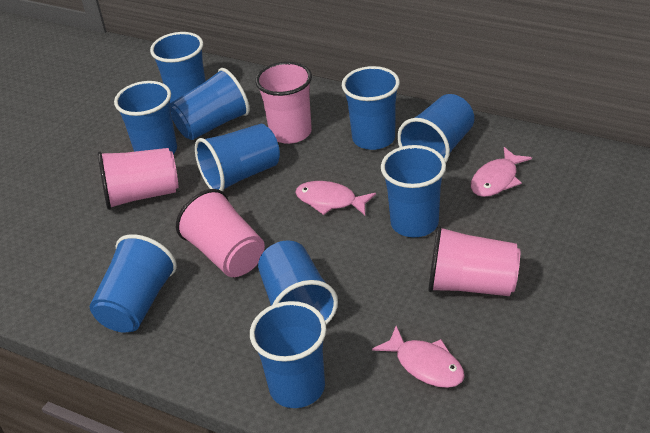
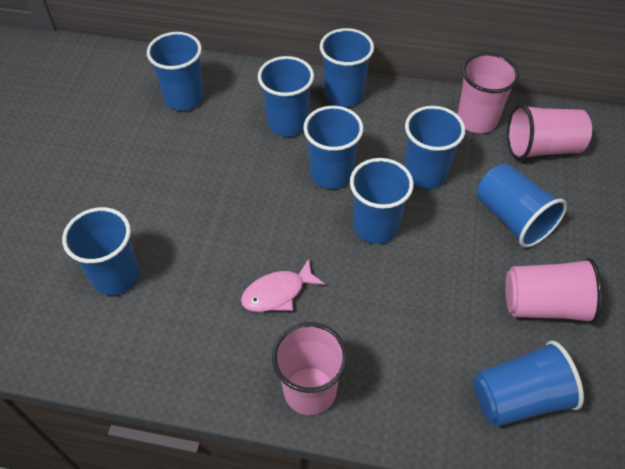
blue cup: [90,234,177,333] [114,81,177,154] [150,32,206,103] [170,68,250,140] [195,124,280,191] [250,301,326,408] [258,240,338,325] [342,66,400,150] [381,145,446,237] [397,94,474,162] = 10 -> [62,207,140,296] [147,32,204,111] [258,56,314,137] [303,106,363,189] [320,28,374,107] [350,158,414,244] [404,106,465,189] [474,341,584,427] [477,163,567,248] = 9
pink fish: [295,181,376,215] [372,326,465,388] [471,147,532,197] = 3 -> [241,259,325,312] = 1

